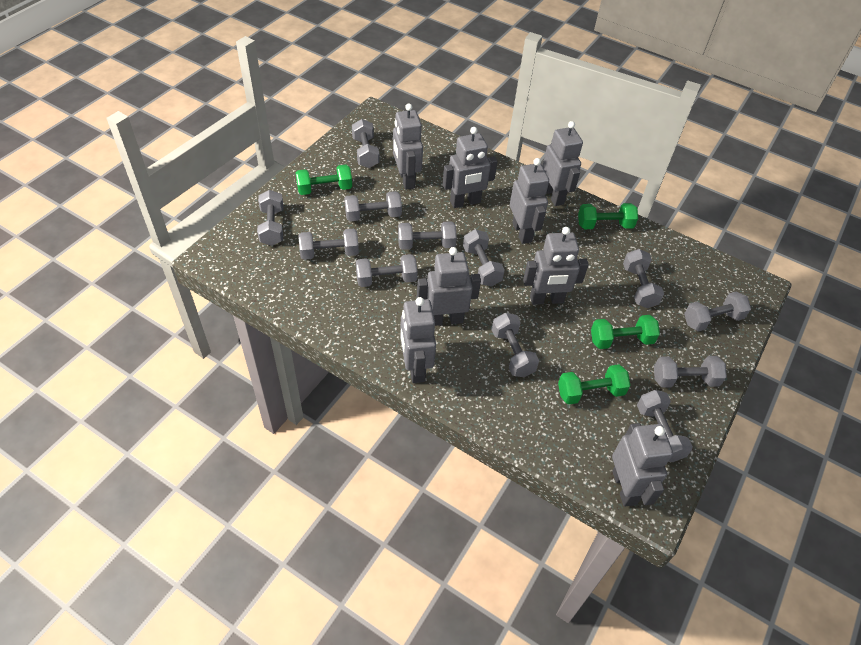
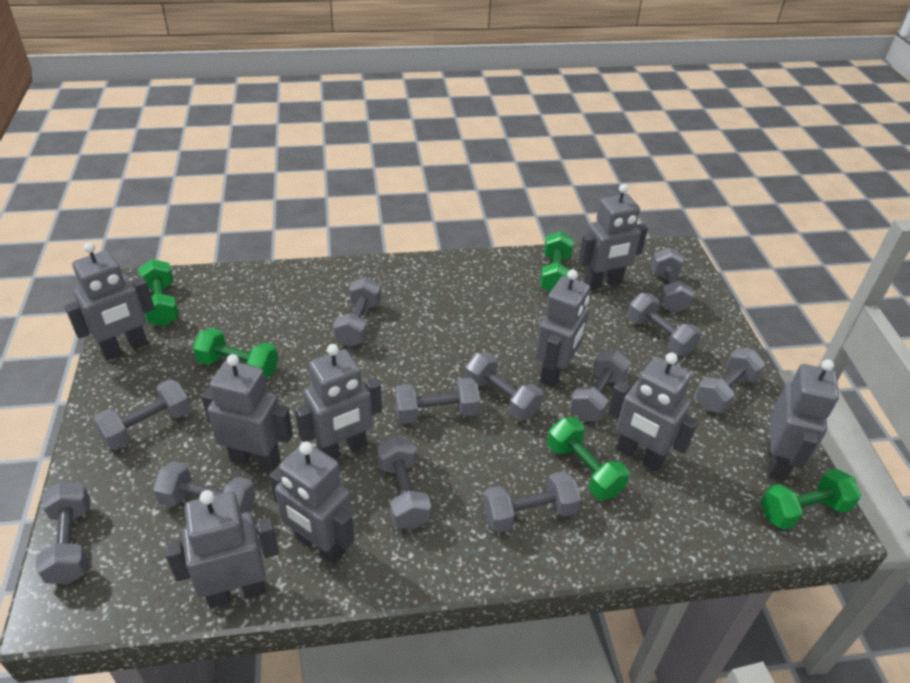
green dumbbell: [296,165,352,195] [558,364,631,405] [578,203,638,229] [591,315,660,349] = 4 -> [138,259,179,326] [193,328,278,378] [540,231,574,292] [547,418,629,500] [761,469,861,530] = 5
grey robot: [393,103,423,190] [400,297,436,383] [417,247,481,326] [443,127,498,208] [510,158,549,244] [523,227,589,305] [543,121,583,206] [612,423,673,507] = 8 -> [65,242,155,361] [165,490,279,608] [201,354,293,472] [269,441,354,565] [295,344,382,459] [535,269,590,388] [578,184,648,291] [608,353,699,472] [768,359,839,481] = 9

